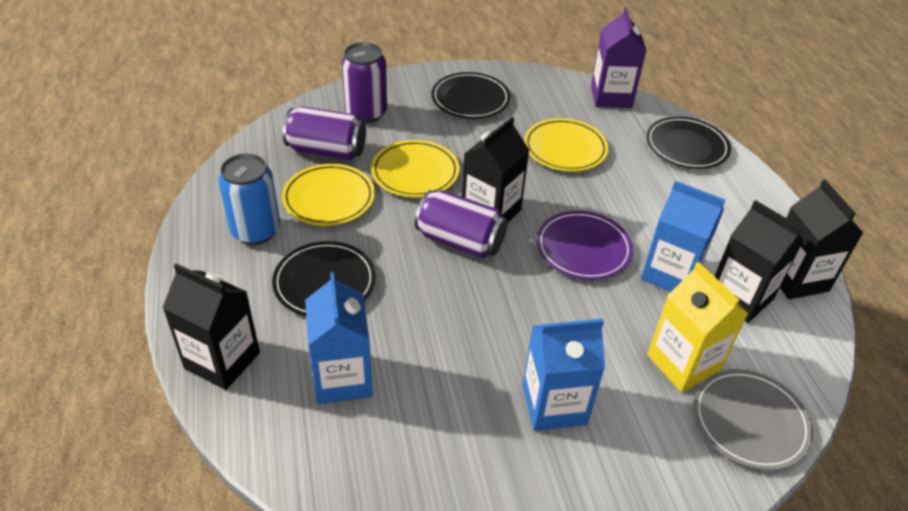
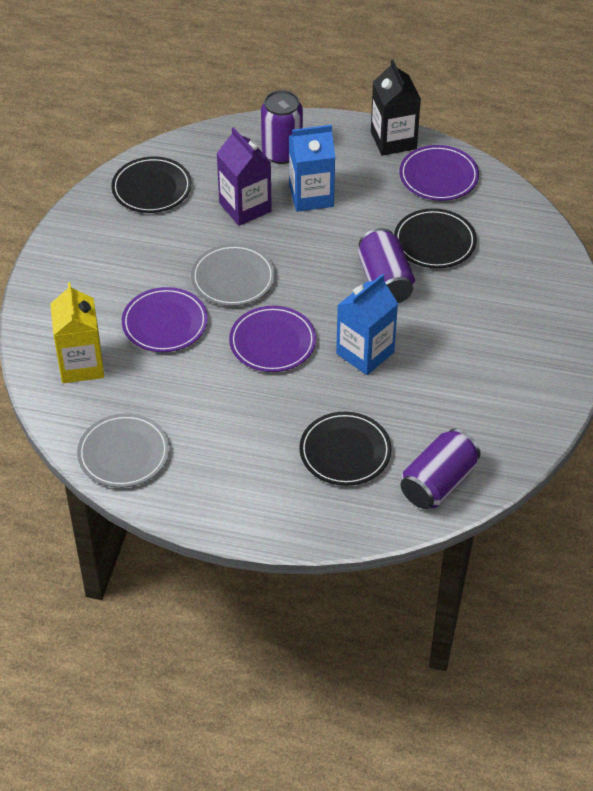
black carton: [162,263,260,390] [462,117,530,222] [714,200,804,323] [780,179,863,299] = 4 -> [371,60,421,156] = 1
blue can: [218,154,280,245] = 1 -> none = 0
blue carton: [305,272,373,404] [522,319,605,431] [641,181,725,292] = 3 -> [289,125,335,212] [336,274,398,375] = 2
grey plate: [693,369,813,470] = 1 -> [77,413,169,488] [191,244,275,306] = 2
purple plate: [536,211,633,280] = 1 -> [122,287,208,352] [229,306,316,372] [399,145,479,201] = 3
yellow plate: [282,164,375,226] [371,140,460,197] [524,118,609,172] = 3 -> none = 0

